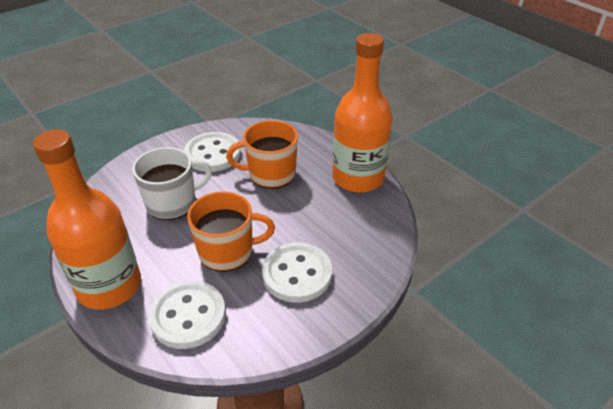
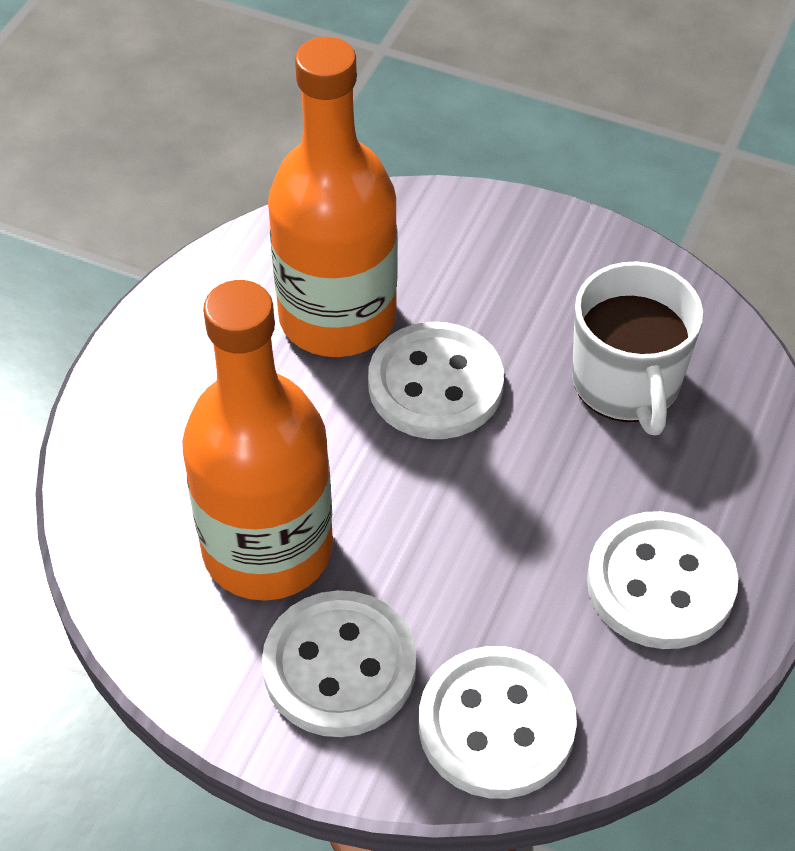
orange mug: [187,191,275,272] [226,120,298,189] = 2 -> none = 0
white button: [149,281,226,349] [184,132,241,172] [262,243,332,303] = 3 -> [262,590,416,737] [368,322,504,439] [419,646,577,799] [587,511,738,649] = 4

